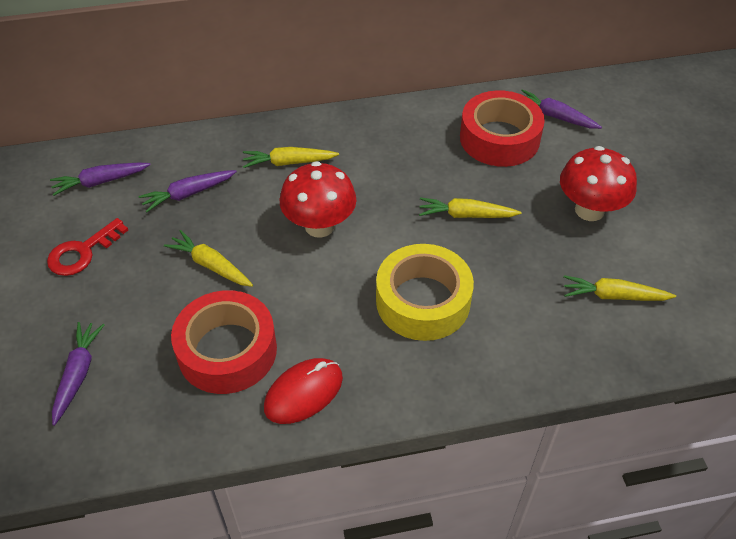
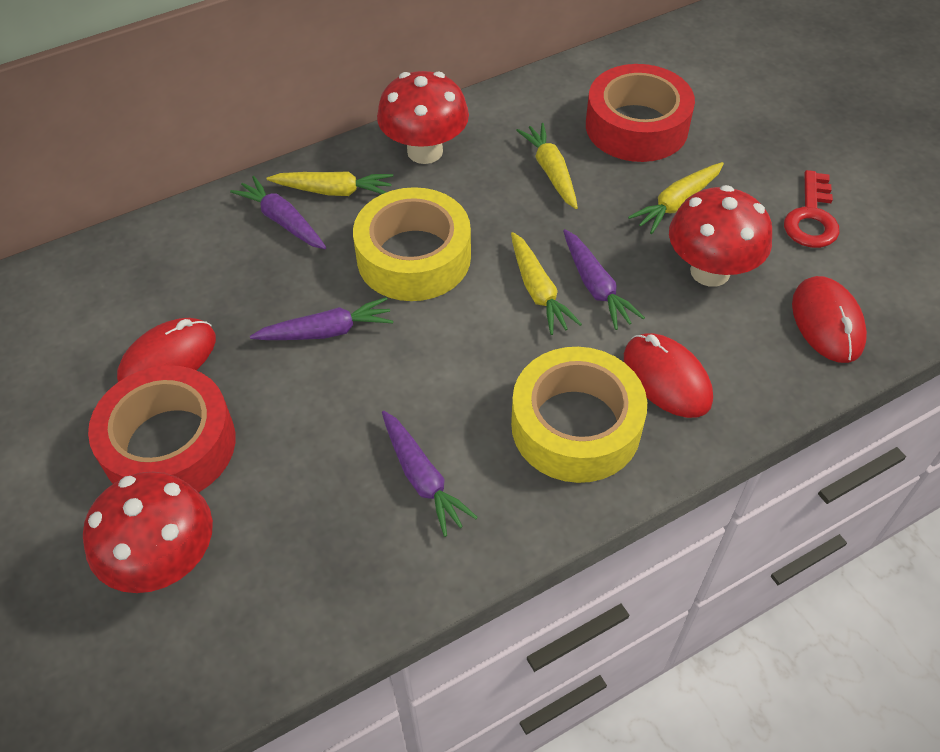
red mouse: [264,358,343,424] = 1 -> [117,318,216,382] [624,333,713,418] [792,276,867,363] = 3
red mushroom: [280,161,357,238] [560,146,637,221] = 2 -> [83,472,213,593] [377,71,469,164] [669,185,772,287] = 3
yellow tape: [376,244,474,341] = 1 -> [353,187,471,301] [511,347,647,483] = 2

